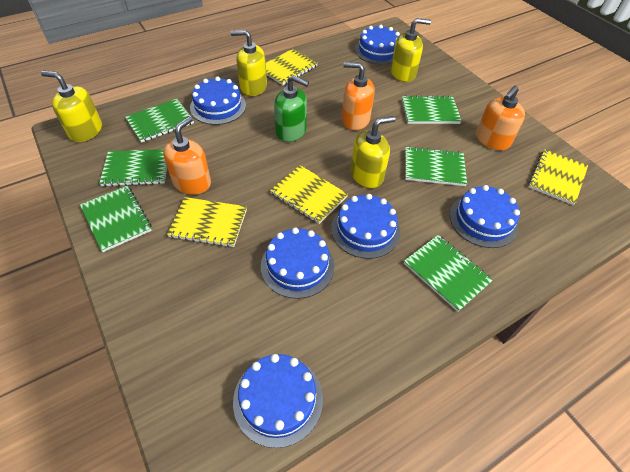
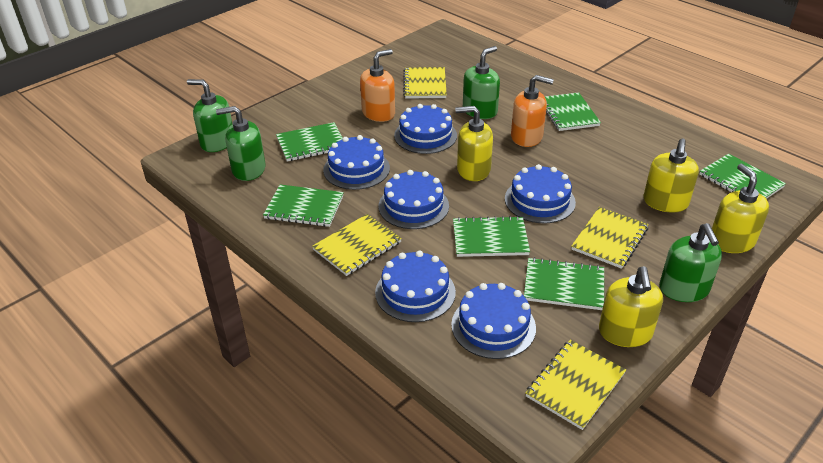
green soap dispenser: [274,75,309,142] = 1 -> [187,79,232,152] [216,106,265,181] [463,46,500,119] [660,223,722,302] = 4
orange soap dispenser: [163,116,211,195] [342,62,375,130] [476,86,525,150] = 3 -> [360,49,395,122] [511,75,554,147] = 2

